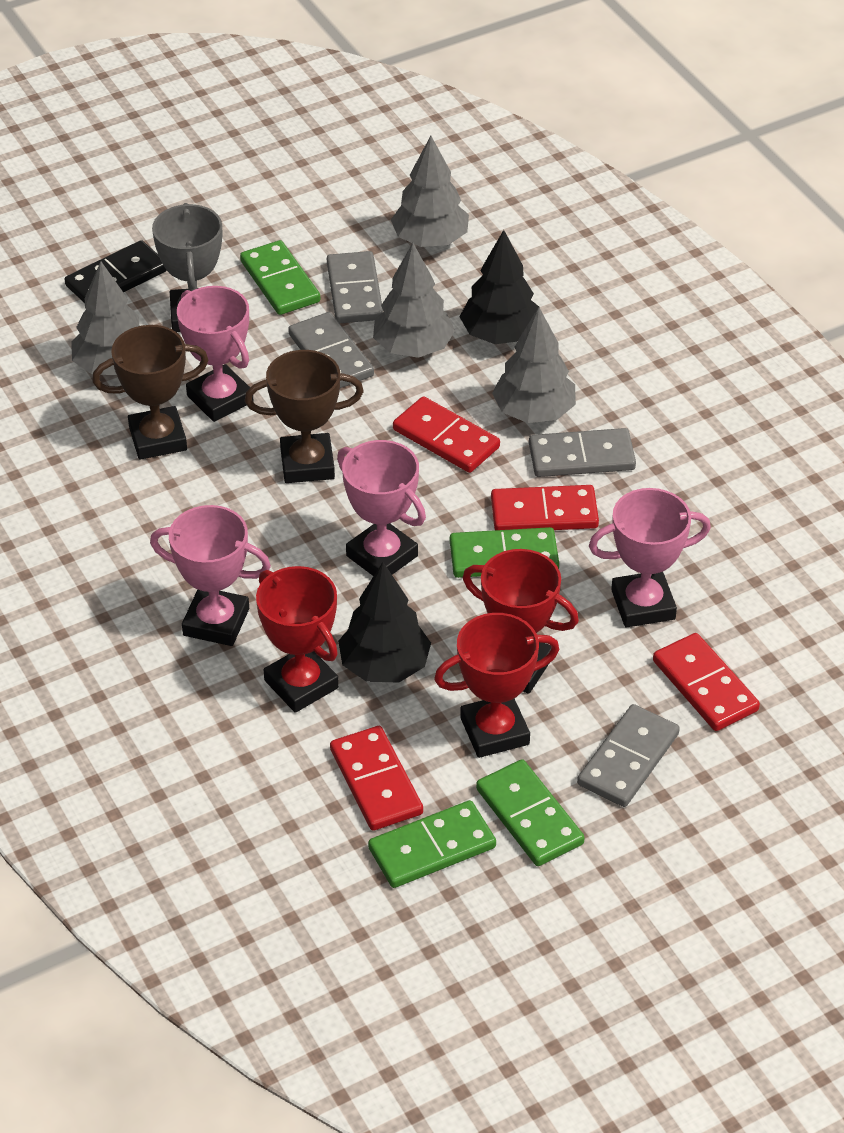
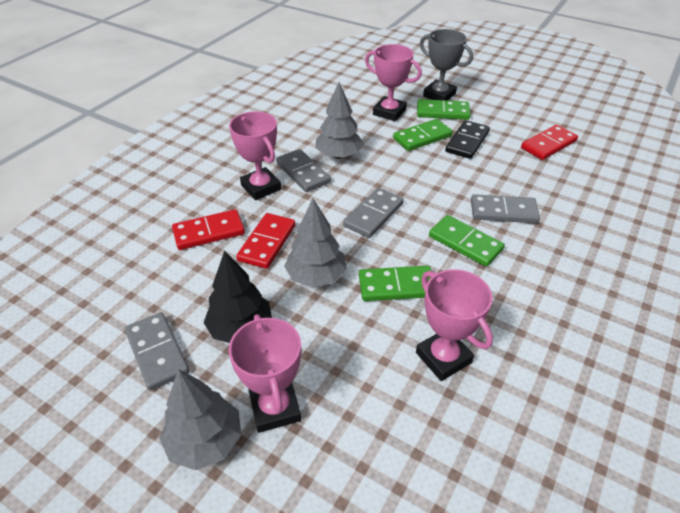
black tree: [338,562,431,682] [460,230,540,344] = 2 -> [203,251,272,343] = 1
brown trophy: [92,325,209,460] [245,350,364,483] = 2 -> none = 0
grey tree: [71,261,140,375] [373,243,455,358] [391,136,469,247] [492,307,576,423] = 4 -> [159,369,241,470] [284,199,346,287] [316,82,364,159] = 3
red domino: [330,726,423,831] [393,396,500,473] [491,485,599,530] [653,633,760,731] = 4 -> [172,209,245,250] [236,213,296,269] [521,125,578,160] = 3
red trophy: [256,566,339,713] [434,613,559,758] [463,549,579,694] = 3 -> none = 0

